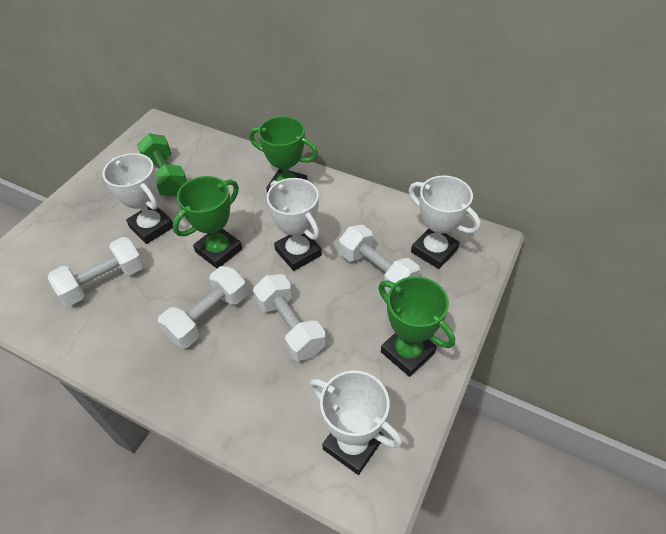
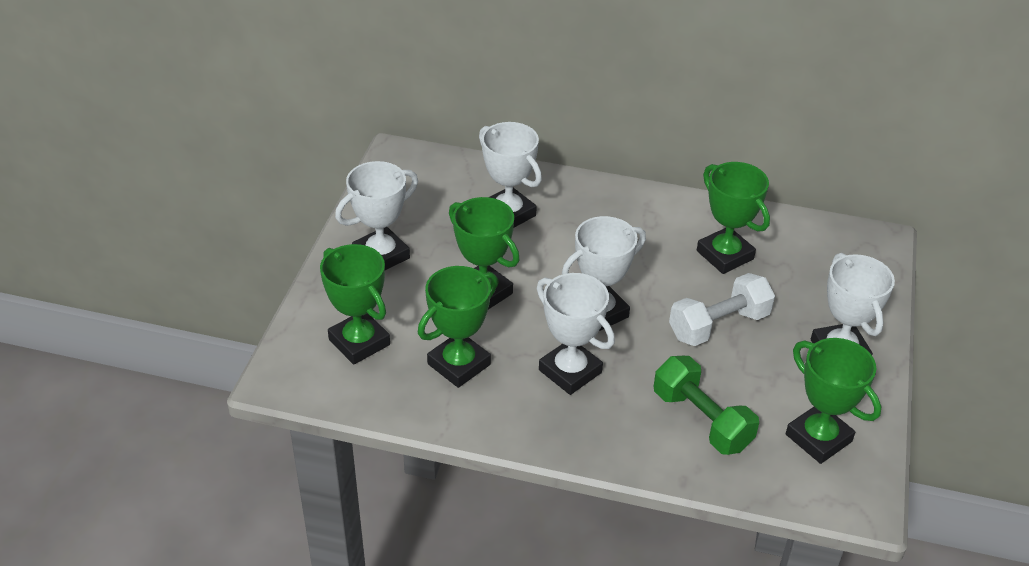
green trophy: [173,176,242,269] [249,116,318,193] [378,276,455,377] = 3 -> [320,244,390,365] [418,266,498,388] [449,197,520,310] [697,162,770,274] [786,338,882,464] = 5
white dumbbell: [47,237,144,306] [158,266,248,348] [253,274,326,361] [339,225,420,292] = 4 -> [669,273,775,346] = 1
white trophy: [103,153,173,244] [267,178,322,271] [309,370,402,475] [409,175,481,269] = 4 -> [335,161,418,270] [479,122,542,228] [537,273,615,395] [562,216,646,331] [811,253,895,355] = 5

